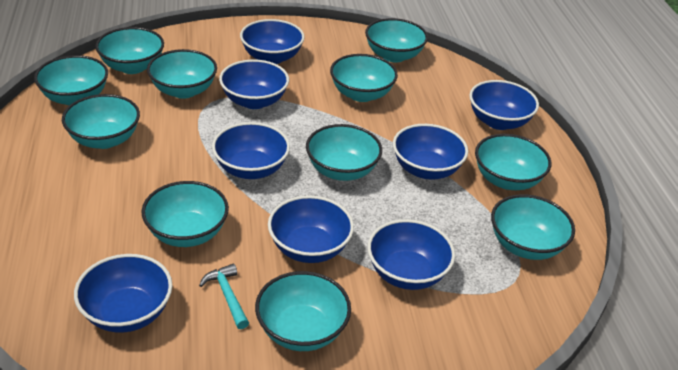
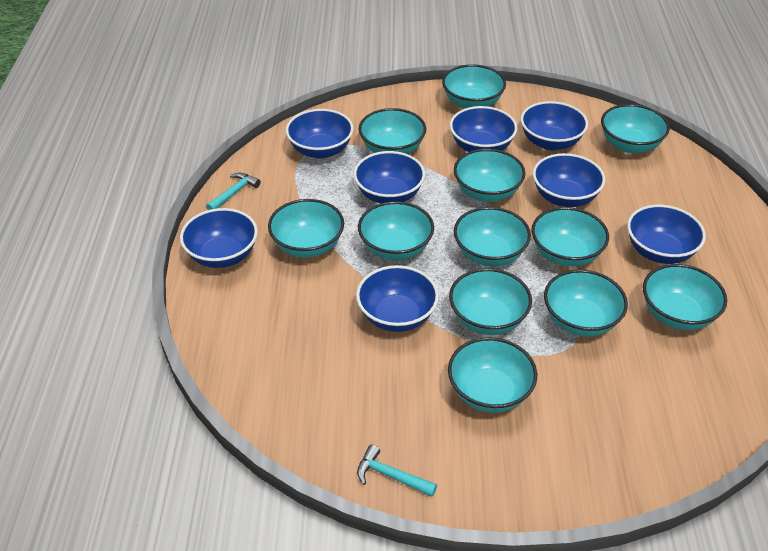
turquoise bowl: [34,55,108,106] [62,94,140,149] [95,27,164,74] [141,181,229,247] [147,49,217,99] [255,271,351,351] [306,124,382,181] [330,54,398,102] [365,18,428,62] [475,134,551,190] [491,194,575,260] = 11 -> [268,199,344,258] [358,201,434,260] [359,108,426,154] [442,64,506,109] [448,337,537,413] [449,268,532,335] [454,149,525,202] [454,207,531,267] [531,207,609,267] [544,270,628,337] [601,104,670,154] [643,264,727,330] = 12
turquoise hammer: [199,263,249,329] = 1 -> [206,173,261,210] [357,444,437,497] = 2

